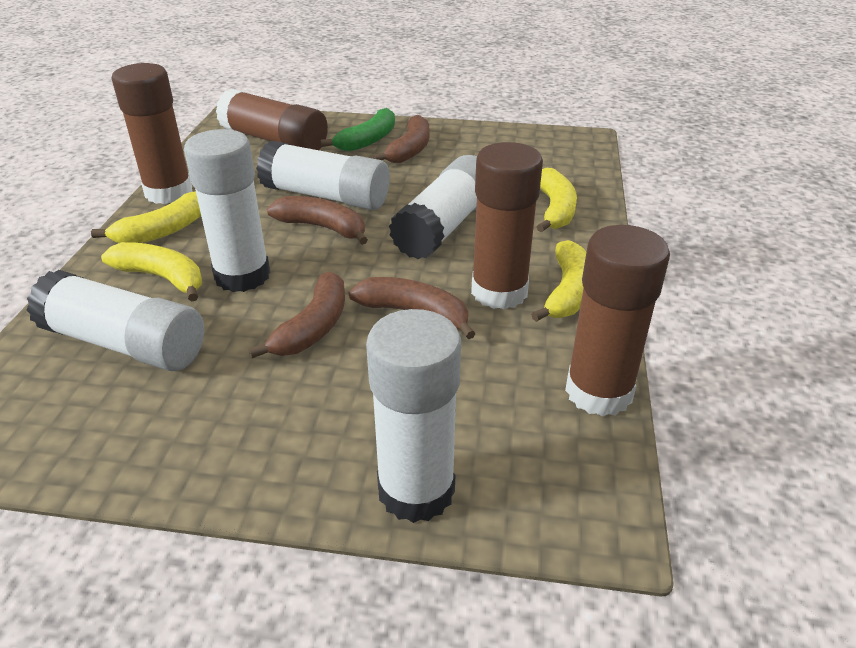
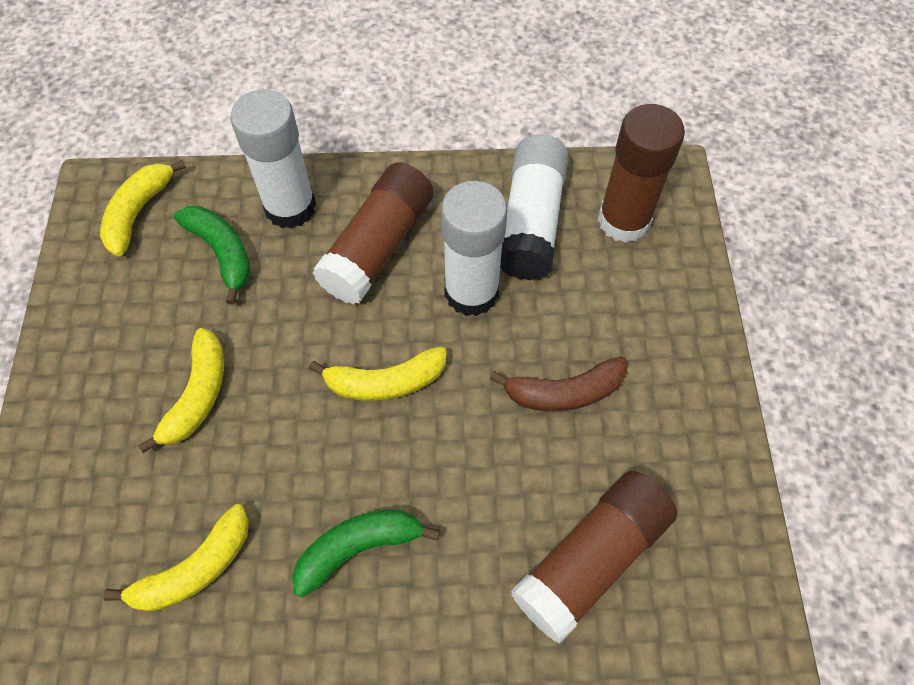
brown banana: [248,272,345,358] [267,196,368,245] [349,277,476,339] [373,115,429,163] = 4 -> [490,356,627,411] = 1
brown glue stick: [112,63,193,204] [216,89,328,150] [471,142,543,310] [565,225,670,417] = 4 -> [313,163,434,305] [511,471,677,644] [598,104,685,243] = 3
green banana: [321,108,395,152] = 1 -> [174,206,251,305] [292,509,440,598] = 2
white glue stick: [27,270,204,371] [184,129,270,292] [256,141,390,210] [366,309,461,523] [389,155,477,260] = 5 -> [230,90,316,229] [441,181,508,316] [500,134,568,280] = 3

